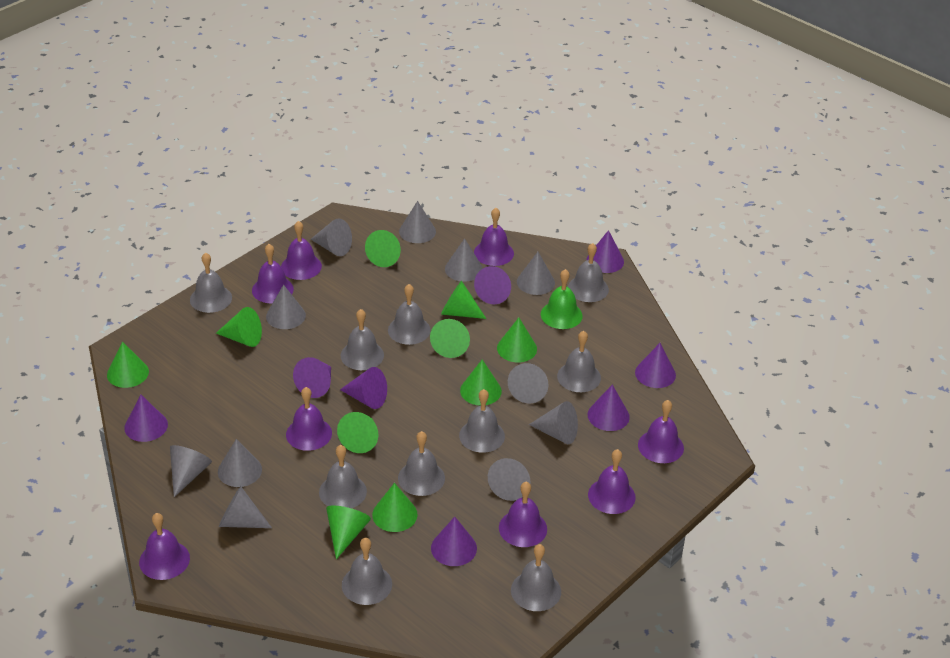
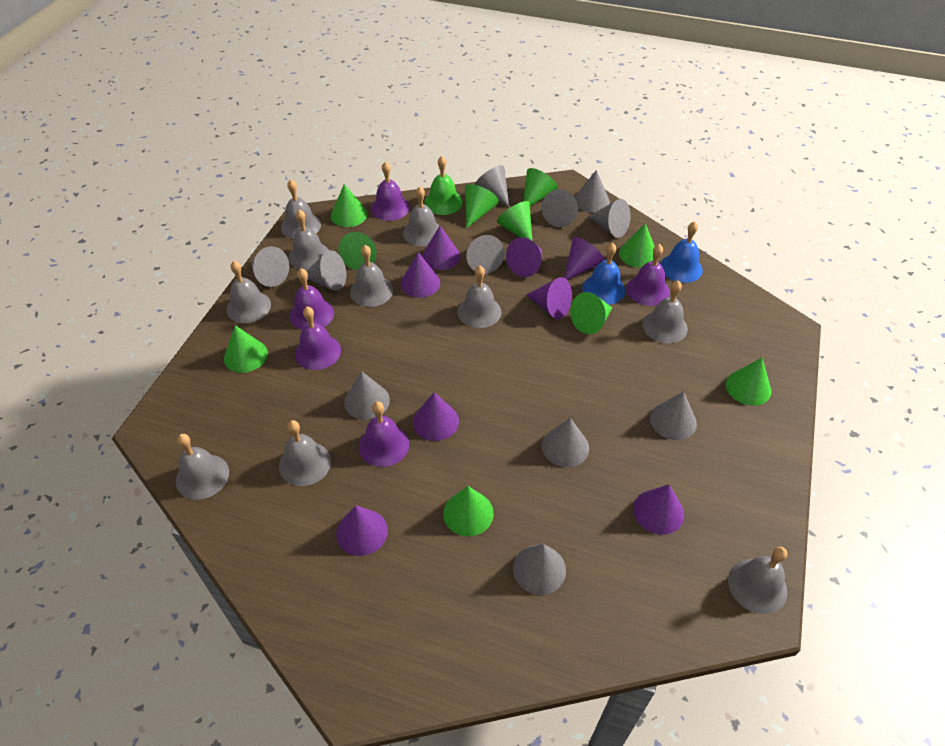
blue bell: none = 0 -> [582,243,625,305] [661,221,703,283] = 2
purple bell: [139,513,190,580] [252,244,294,303] [281,221,322,280] [286,387,332,451] [474,208,514,266] [499,482,547,547] [588,449,636,514] [638,400,684,463] = 8 -> [290,268,334,330] [295,306,341,370] [359,401,409,467] [371,161,410,221] [626,244,670,306] = 5

